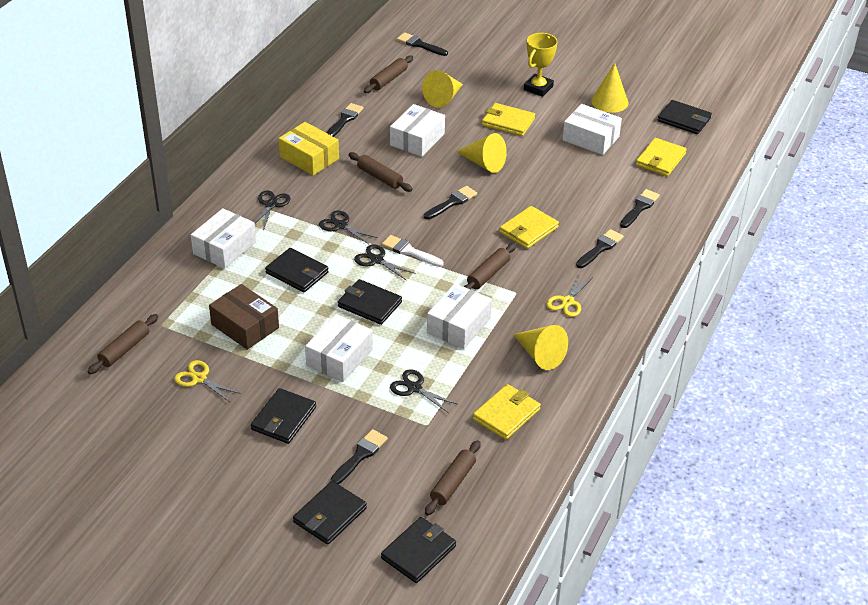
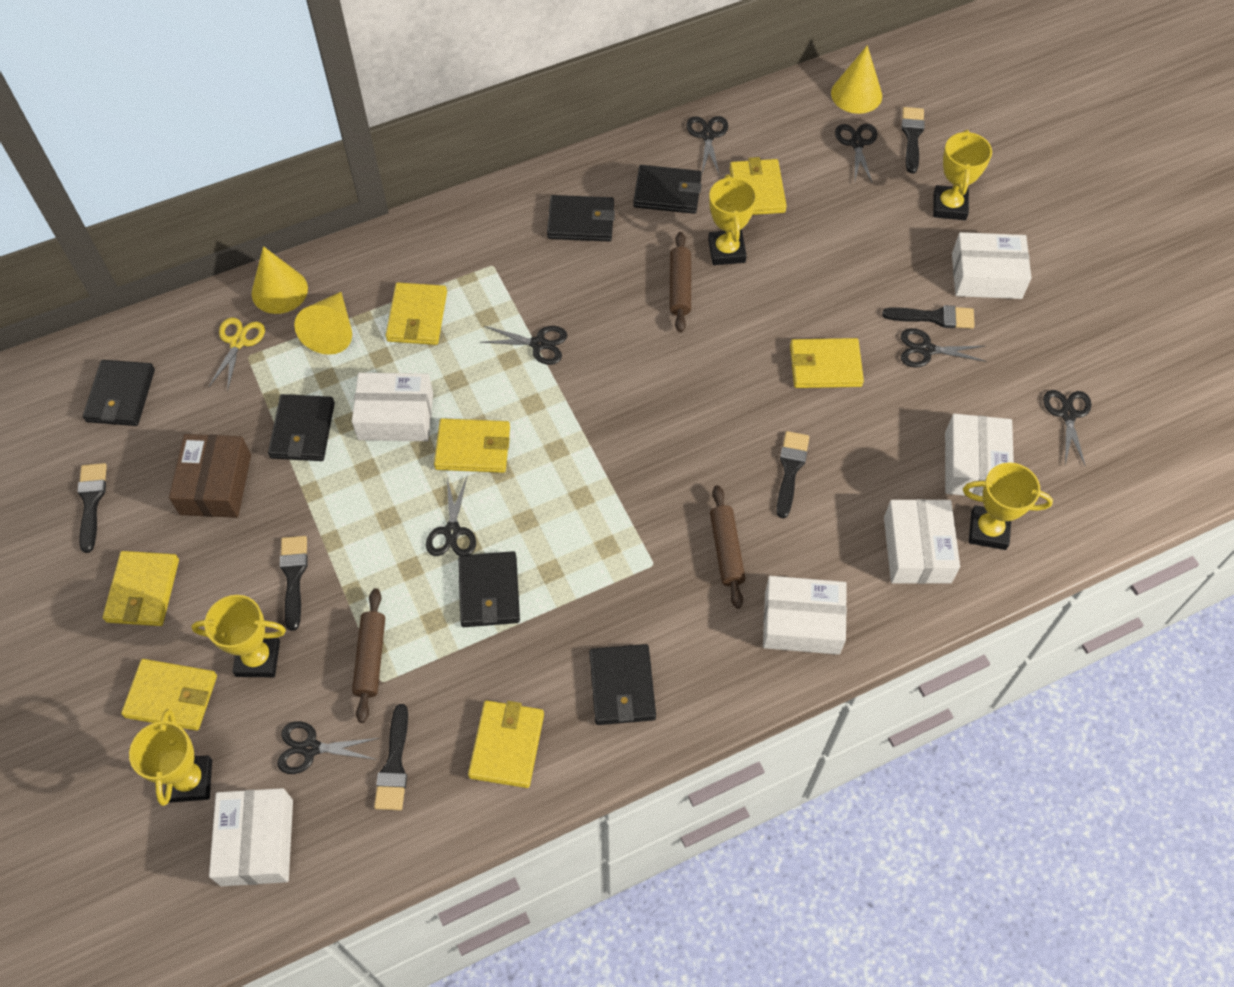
black scissors: [254,190,291,231] [319,211,378,244] [354,244,416,281] [390,369,457,413] = 4 -> [277,721,379,774] [426,477,476,556] [480,326,567,365] [686,116,728,176] [835,124,877,184] [901,328,987,368] [1043,390,1091,467] = 7
brown rolling pin: [88,314,158,374] [349,152,412,192] [364,55,413,93] [425,440,481,516] [463,243,516,290] = 5 -> [352,588,385,723] [670,232,691,332] [710,485,745,609] = 3
white box: [191,208,256,269] [305,314,373,382] [390,104,445,157] [427,283,492,349] [563,104,622,155] = 5 -> [209,788,293,886] [352,373,433,441] [763,576,847,655] [884,499,960,584] [945,414,1014,496] [952,232,1031,299] = 6
white brush: [382,235,444,267] = 1 -> none = 0
yellow box: [279,122,339,175] = 1 -> none = 0
yellow cone: [422,70,463,108] [456,133,507,173] [513,325,568,370] [591,63,628,113] = 4 -> [252,246,308,314] [294,292,352,355] [831,45,882,114] = 3
yellow scissors: [174,360,241,402] [546,273,593,317] = 2 -> [208,318,265,391] = 1
yellow trophy: [524,33,558,97] = 1 -> [129,709,212,806] [191,595,286,677] [708,174,757,265] [933,130,992,220] [963,463,1053,550] = 5
yellow wallet: [473,384,541,440] [482,103,535,136] [499,206,559,249] [636,138,687,176] = 4 -> [103,551,179,626] [121,659,217,731] [385,282,447,345] [434,418,510,473] [468,701,544,788] [730,157,787,215] [790,338,864,388] = 7

